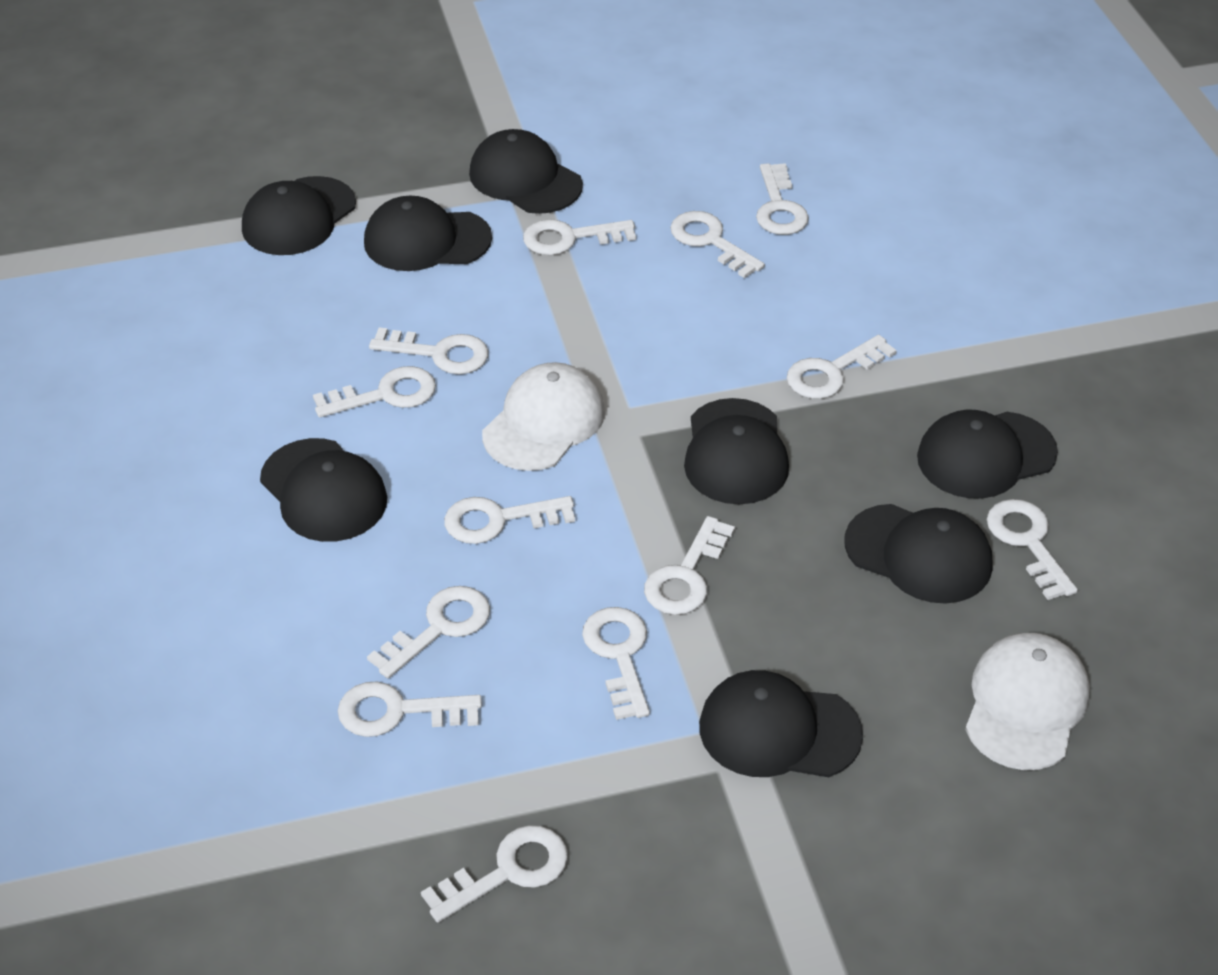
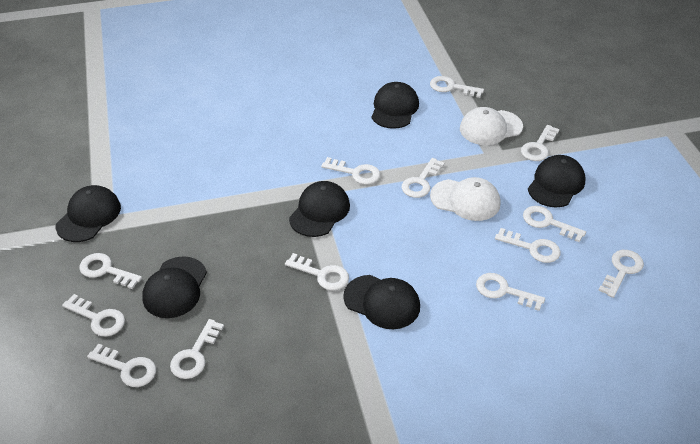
black cap: [242,176,356,255] [260,438,387,542] [364,196,492,271] [469,129,583,214] [684,398,789,504] [699,670,863,777] [845,504,992,604] [917,410,1058,499] = 8 -> [56,185,121,242] [142,256,207,318] [289,181,350,237] [343,275,420,329] [371,82,419,129] [528,155,585,207] = 6

